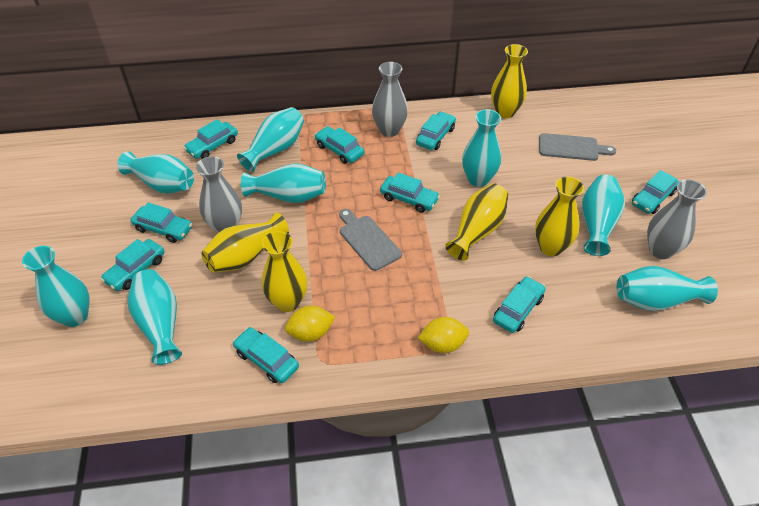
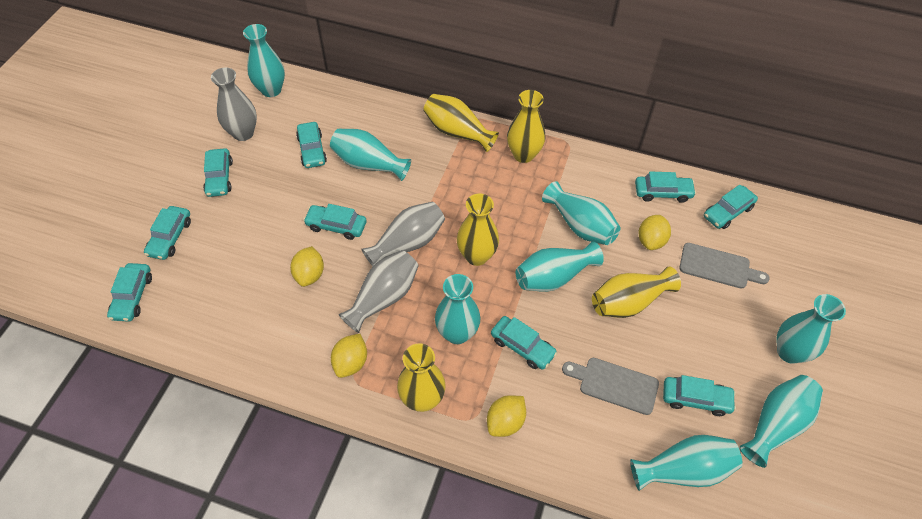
yellow lemon: [285,306,335,342] [418,317,469,353] = 2 -> [290,246,324,287] [331,334,367,378] [487,395,526,437] [639,215,671,250] = 4

